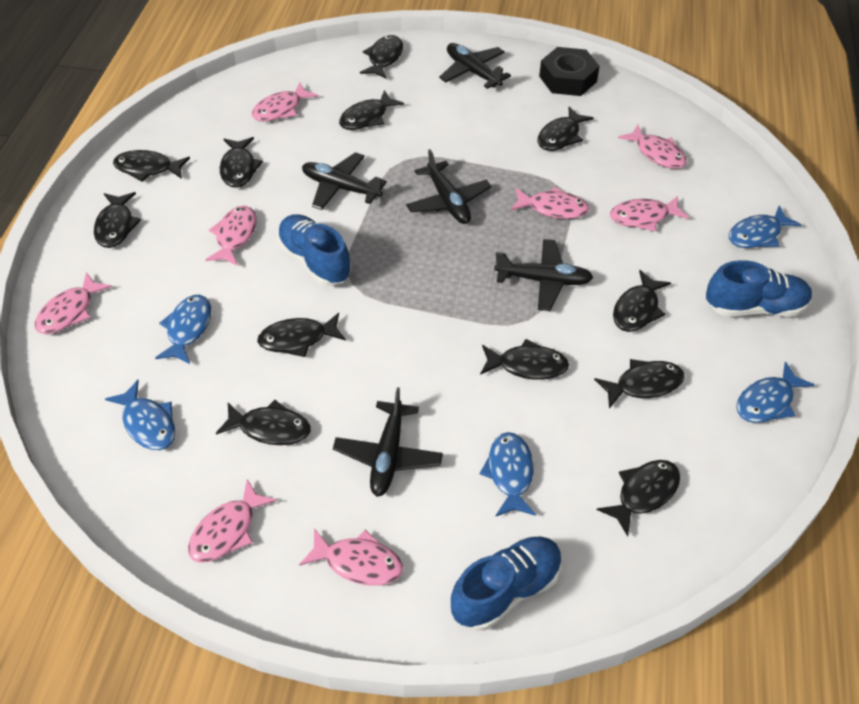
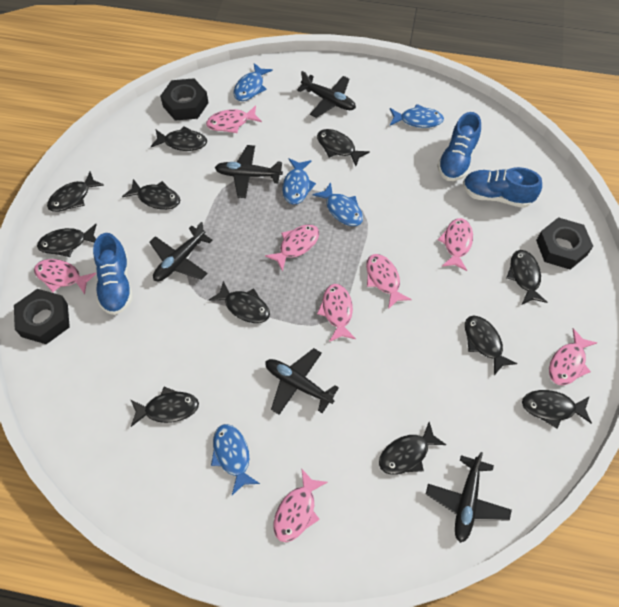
black fish: [94,192,141,248] [113,150,190,182] [216,400,311,445] [220,137,263,188] [257,313,346,357] [339,90,404,130] [360,35,403,79] [480,339,569,380] [537,107,594,151] [594,359,685,409] [597,460,680,536] [613,270,671,332] = 12 -> [37,224,97,257] [47,172,104,212] [122,179,180,210] [130,387,199,427] [151,126,207,151] [209,281,270,323] [317,129,370,166] [379,422,446,475] [465,316,517,375] [506,250,547,304] [522,390,592,428] = 11
black nut: [539,47,600,96] = 1 -> [14,289,70,344] [160,78,209,121] [536,217,593,270] = 3

